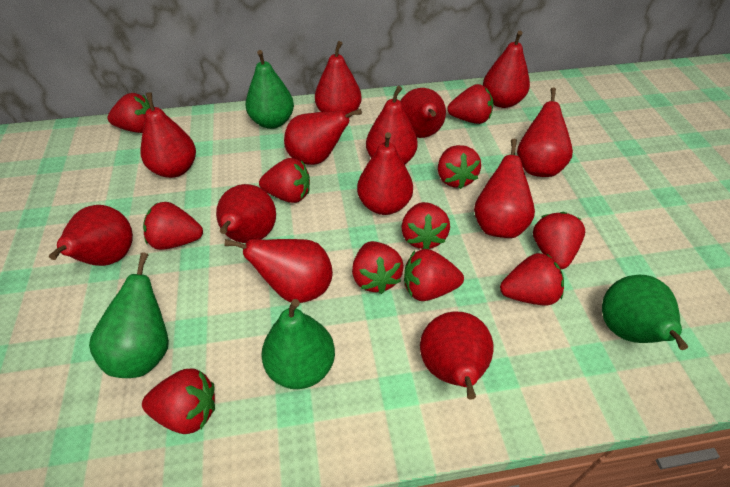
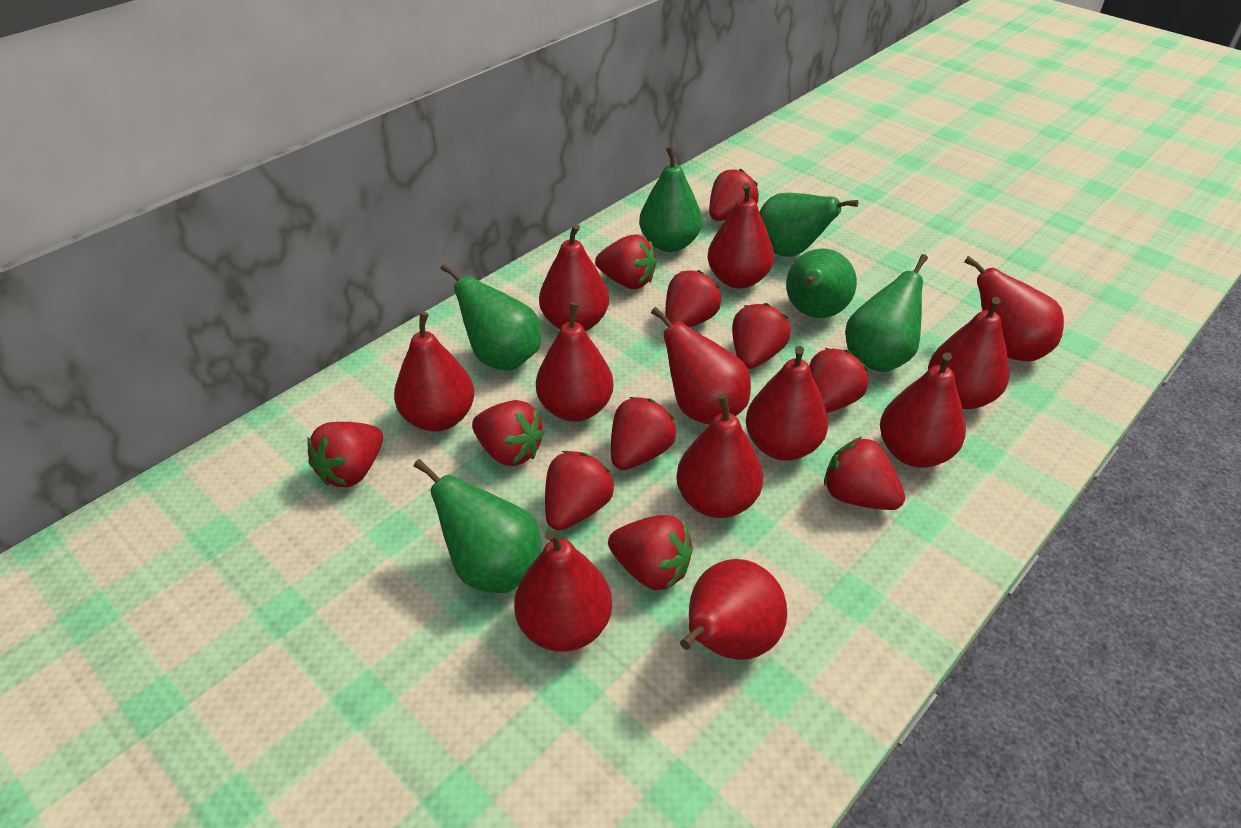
green pear: [89,252,169,378] [246,50,294,129] [261,299,335,389] [602,275,688,350] = 4 -> [414,459,541,593] [441,263,541,371] [639,146,702,252] [759,193,859,257] [786,248,857,318] [845,254,928,372] = 6
red pear: [49,205,133,266] [141,92,196,178] [216,184,276,243] [224,239,333,303] [284,109,362,165] [315,41,362,118] [357,132,413,215] [366,86,418,164] [400,88,446,138] [420,312,494,400] [474,139,535,238] [483,31,530,108] [517,87,573,177] = 13 -> [394,312,474,432] [514,529,612,652] [536,302,614,421] [539,224,609,331] [651,307,751,425] [676,394,763,518] [680,559,787,660] [707,183,774,289] [746,346,828,461] [880,352,966,468] [928,297,1010,409] [964,256,1064,361] = 12

